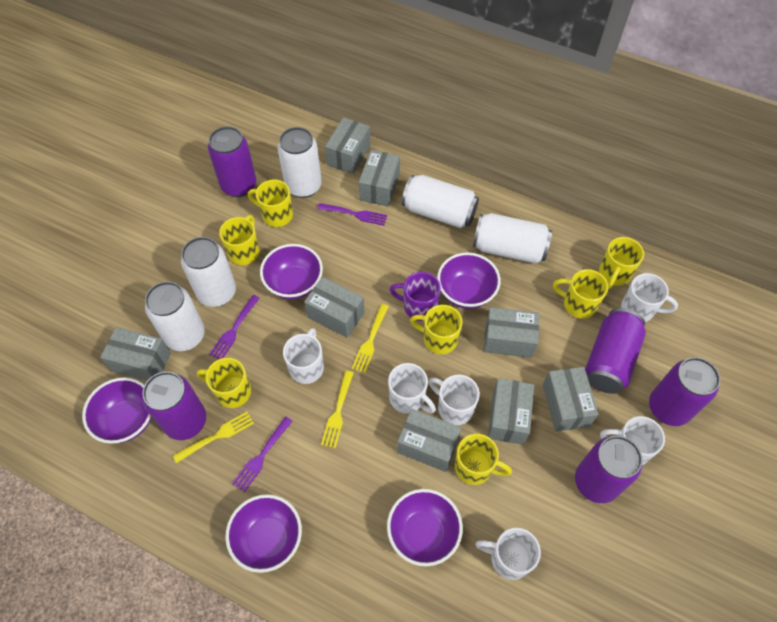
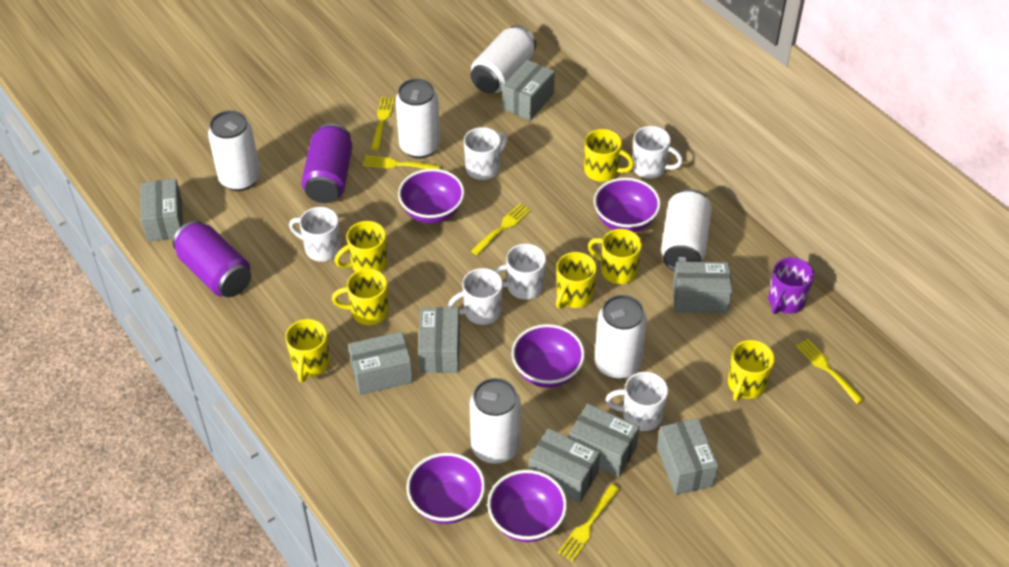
purple can: [142,371,206,440] [208,126,256,197] [575,436,642,503] [585,308,646,394] [649,357,720,426] = 5 -> [173,221,251,297] [301,123,353,203] = 2
purple fork: [209,295,260,359] [232,416,292,492] [317,203,387,226] = 3 -> none = 0
white can: [145,281,205,351] [181,237,236,307] [278,127,322,198] [402,175,479,228] [473,213,552,264] = 5 -> [208,111,260,191] [395,79,440,159] [469,378,521,464] [471,25,536,94] [594,295,647,380] [661,189,712,271] = 6
yellow fork: [173,412,254,463] [321,371,354,449] [352,304,389,373] = 3 -> [362,155,441,169] [371,97,395,151] [471,204,531,255] [558,484,620,562] [796,339,864,404] = 5

